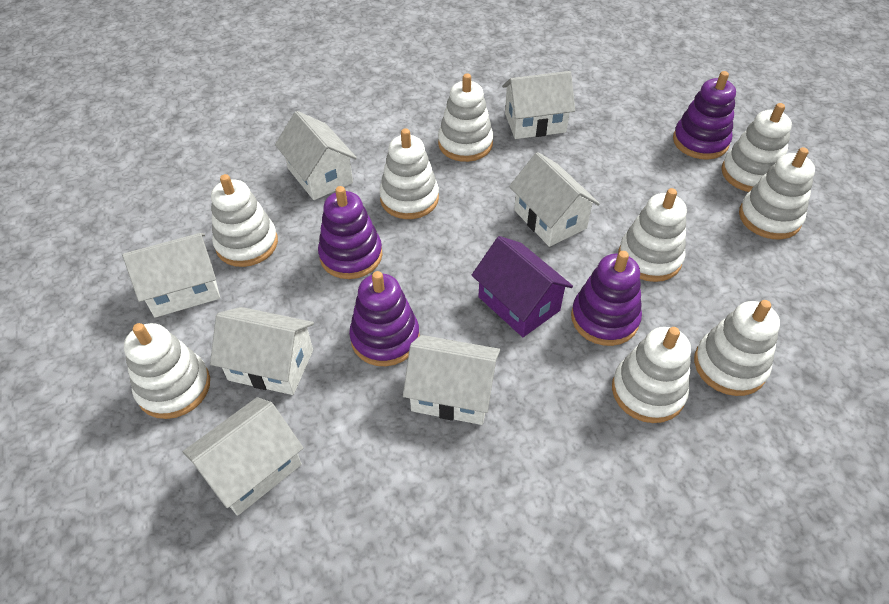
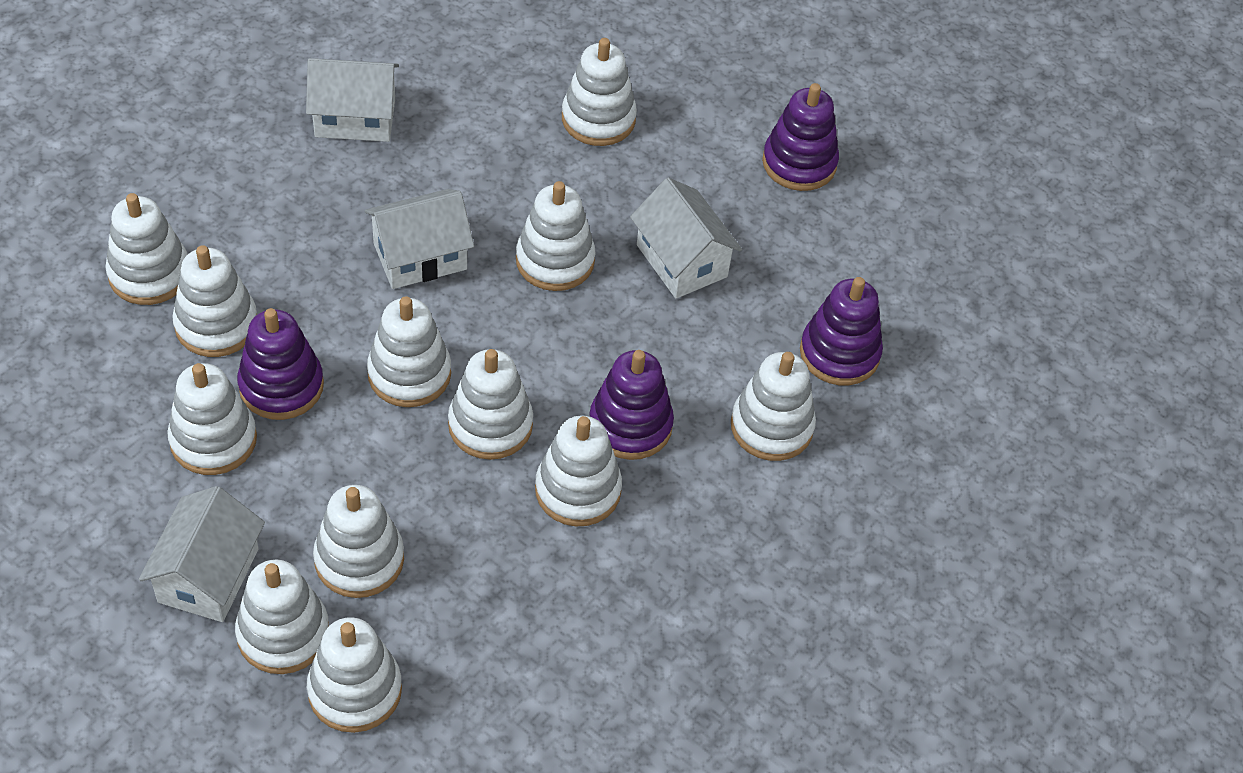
purple house: [472,236,573,337] = 1 -> none = 0
white house: [122,233,220,318] [183,397,303,516] [210,307,314,395] [275,111,357,200] [403,335,500,425] [502,71,575,139] [509,152,600,247] = 7 -> [139,486,265,622] [306,58,399,142] [365,189,474,289] [630,177,742,299] = 4
white stacking toy: [124,323,210,419] [211,174,278,267] [379,128,439,219] [438,73,493,162] [612,327,691,423] [618,188,687,282] [694,300,780,396] [721,103,792,192] [739,147,815,240] = 9 -> [105,193,188,305] [167,363,257,475] [172,245,257,357] [235,559,329,674] [307,617,402,733] [313,485,404,598] [367,296,451,407] [448,349,533,460] [516,181,596,291] [535,415,622,526] [562,38,637,146] [731,352,816,461] = 12

